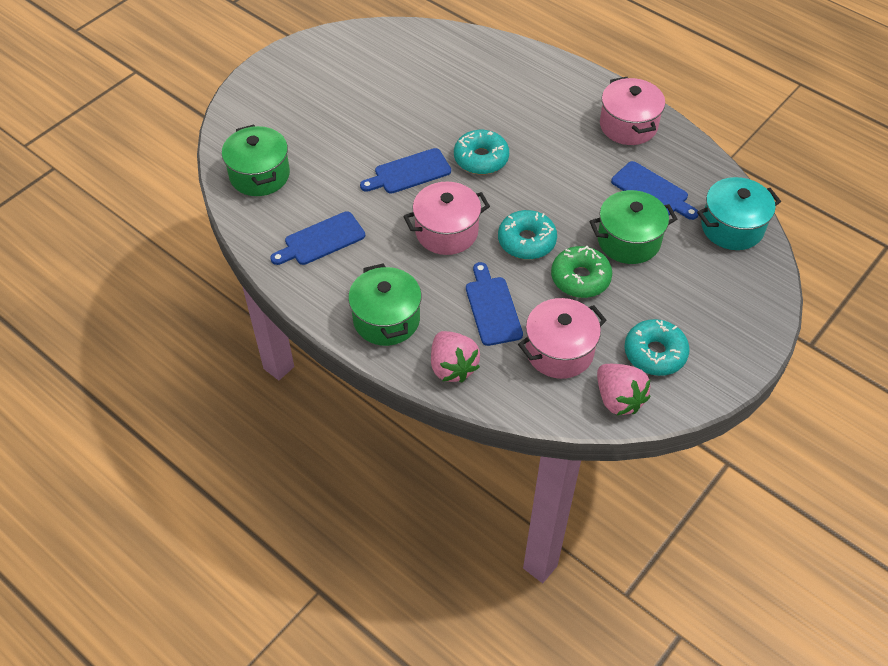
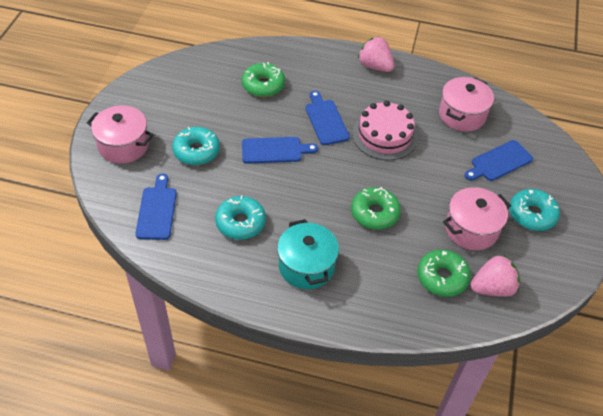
green donut: [551,246,612,298] = 1 -> [242,62,285,97] [351,187,401,230] [417,250,471,297] = 3
green pot: [222,125,290,196] [348,263,422,346] [589,190,677,264] = 3 -> none = 0
pink cake: none = 0 -> [352,101,418,160] = 1

